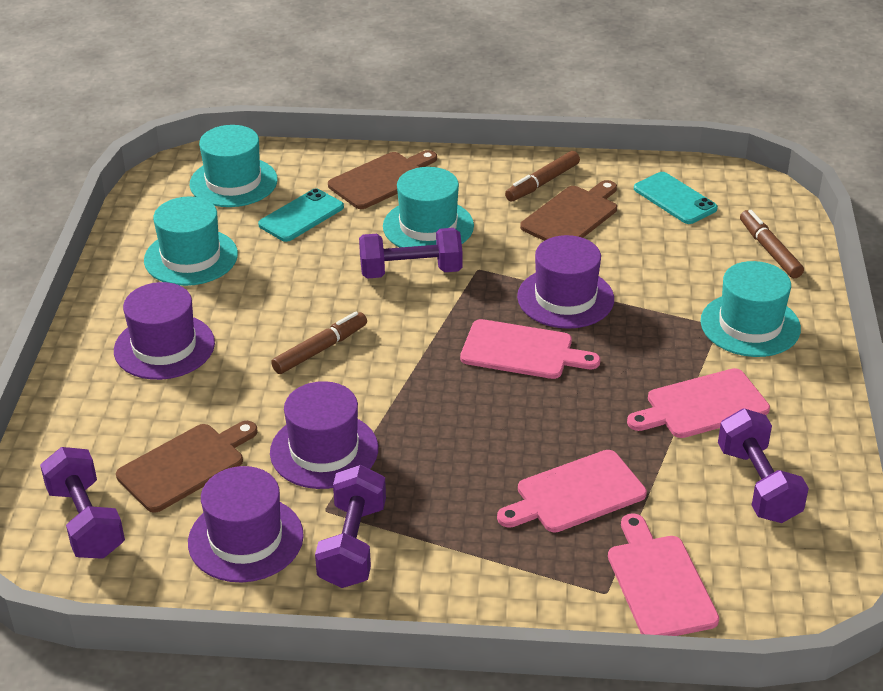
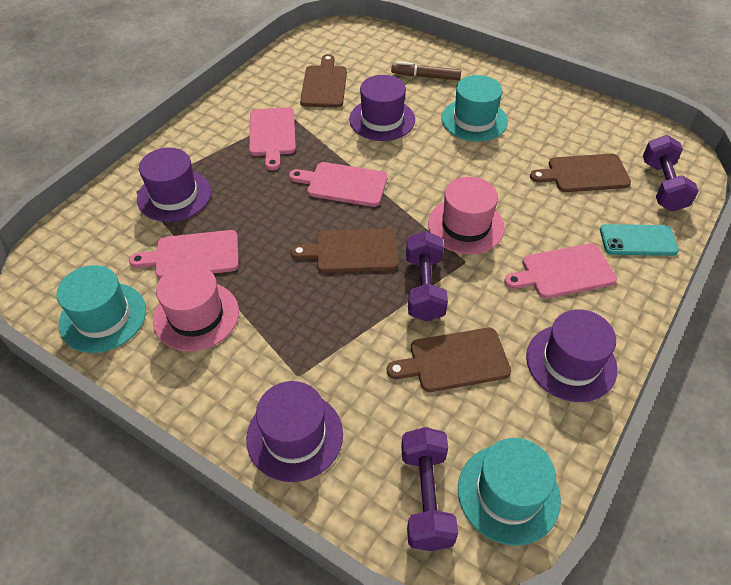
brown cutting board: [116,421,258,513] [328,150,437,209] [520,180,617,241] = 3 -> [291,229,398,273] [300,54,347,108] [387,328,511,392] [530,154,631,192] = 4
brown marker: [271,312,367,374] [505,151,580,201] [740,210,804,278] = 3 -> [391,62,461,80] = 1
pink hat: none = 0 -> [153,264,239,352] [428,177,505,254] = 2
purple dumbbell: [40,447,125,559] [315,465,386,588] [359,228,463,279] [718,409,809,523] = 4 -> [401,427,458,551] [406,231,448,322] [643,135,699,211] = 3
turquoise hat: [144,197,238,286] [190,125,278,207] [383,167,474,247] [701,261,801,357] = 4 -> [57,265,146,353] [441,75,508,141] [458,438,561,545] = 3
turquoise phone: [258,188,344,242] [634,172,718,224] = 2 -> [600,224,679,256] = 1

